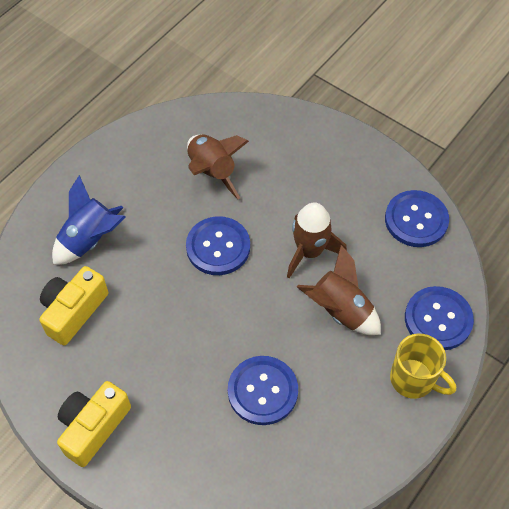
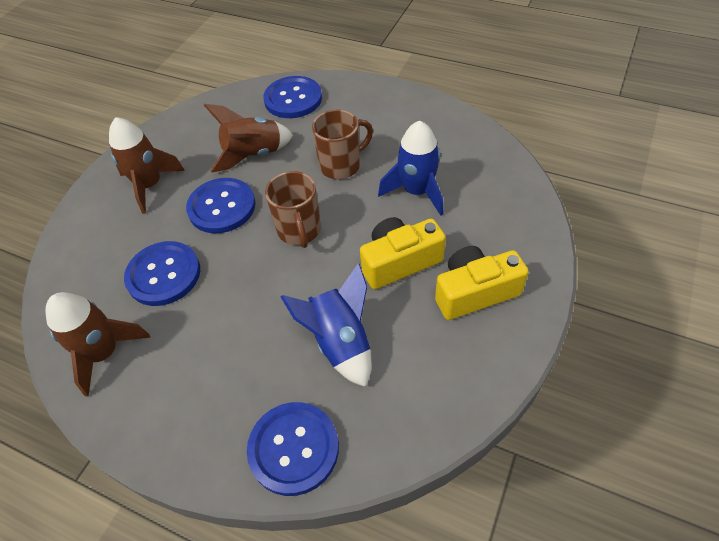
blue rocket: [52,175,126,265] = 1 -> [281,263,371,387] [378,121,443,216] = 2
brown mug: none = 0 -> [265,171,321,248] [312,110,373,179] = 2
yellow mug: [390,334,456,399] = 1 -> none = 0

